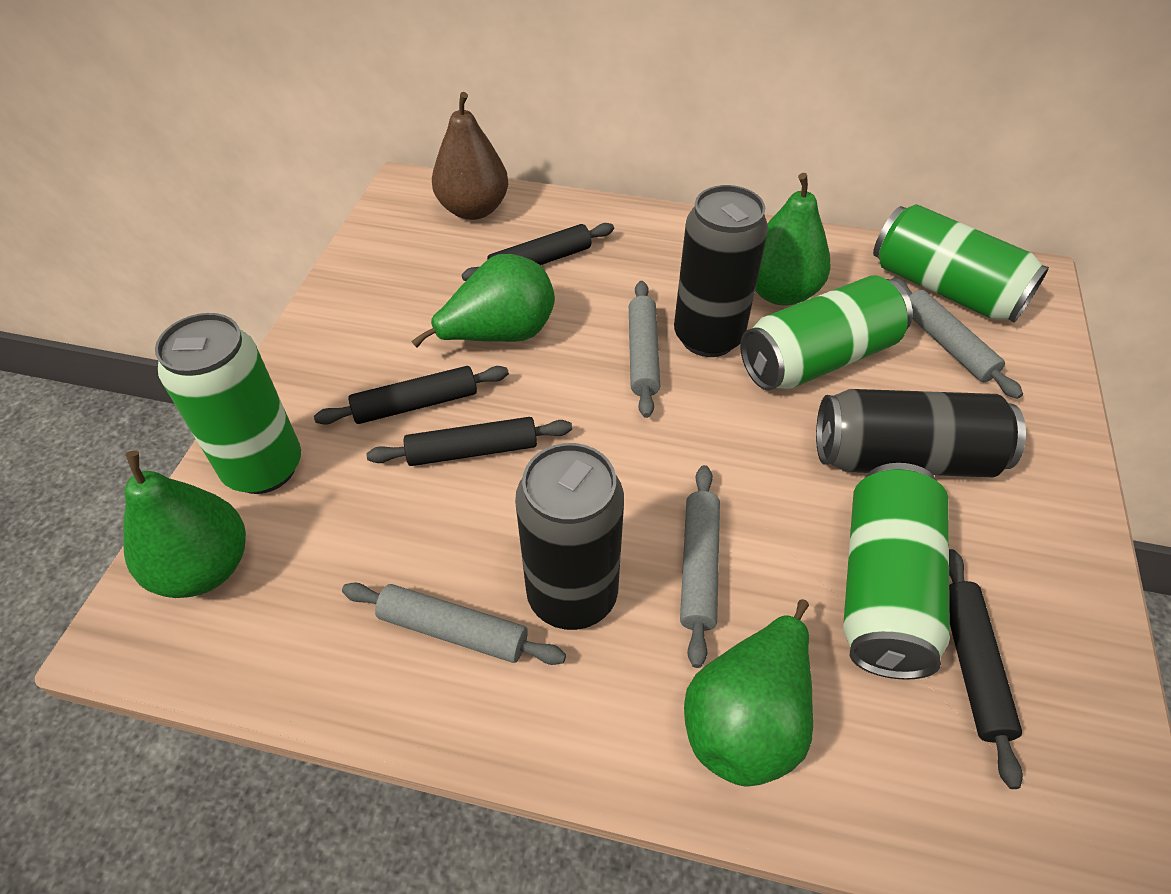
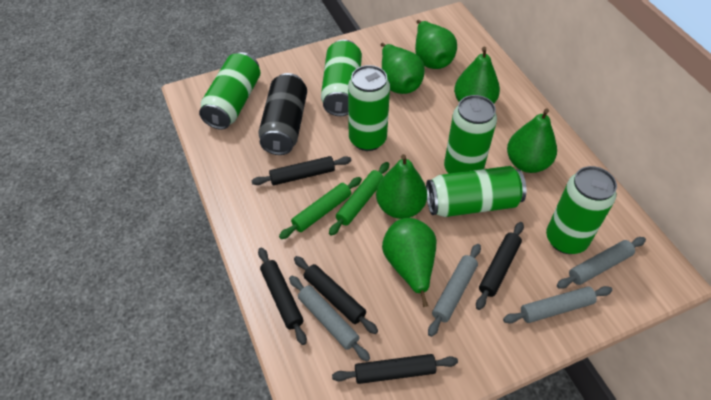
black can: [515,443,624,630] [674,185,768,357] [816,389,1026,477] = 3 -> [258,73,307,155] = 1
black rolling pin: [314,366,509,425] [367,417,572,466] [462,223,614,281] [949,549,1023,789] = 4 -> [252,156,351,185] [258,247,307,345] [294,256,378,334] [332,354,458,384] [476,222,524,310] = 5
brown pear: [432,92,508,220] = 1 -> none = 0
green can: [155,313,301,494] [740,275,913,391] [843,463,950,680] [873,204,1049,323] = 4 -> [199,52,260,130] [321,39,362,116] [348,65,390,151] [426,166,526,217] [444,95,497,174] [546,166,617,254] = 6
green pear: [123,451,246,598] [411,254,555,348] [684,599,813,786] [755,173,831,305] = 4 -> [376,154,427,219] [380,43,425,94] [382,218,436,307] [415,20,457,69] [454,47,500,103] [507,109,557,173] = 6
green rolling pin: none = 0 -> [279,177,362,239] [329,162,389,236] = 2

